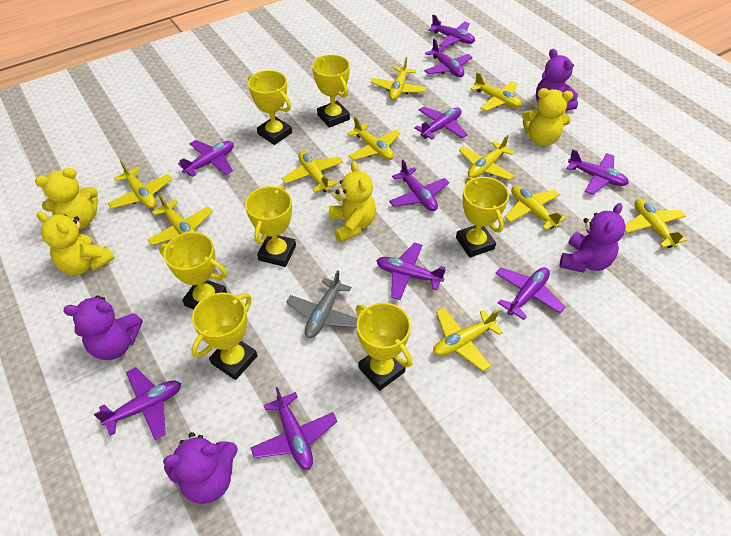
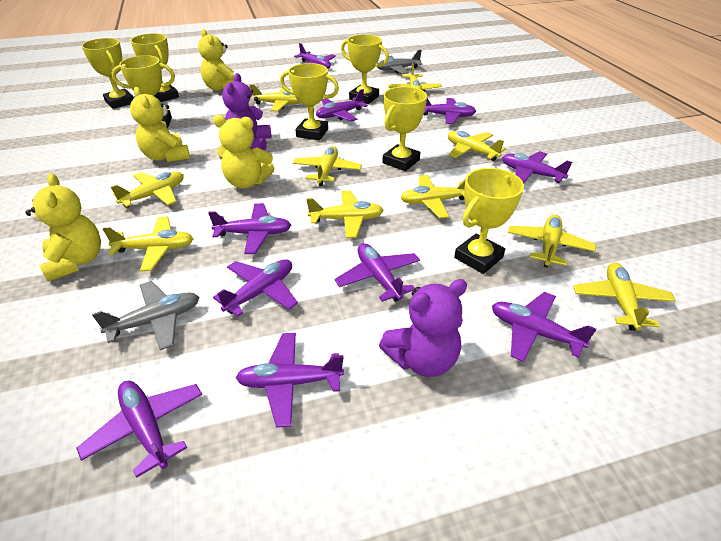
grey plane: [286,270,358,338] = 1 -> [92,281,199,350] [377,50,422,74] = 2
purple teddy bear: [63,295,143,360] [163,432,238,504] [536,49,578,111] [560,203,626,273] = 4 -> [222,73,272,151] [379,279,467,377] = 2

